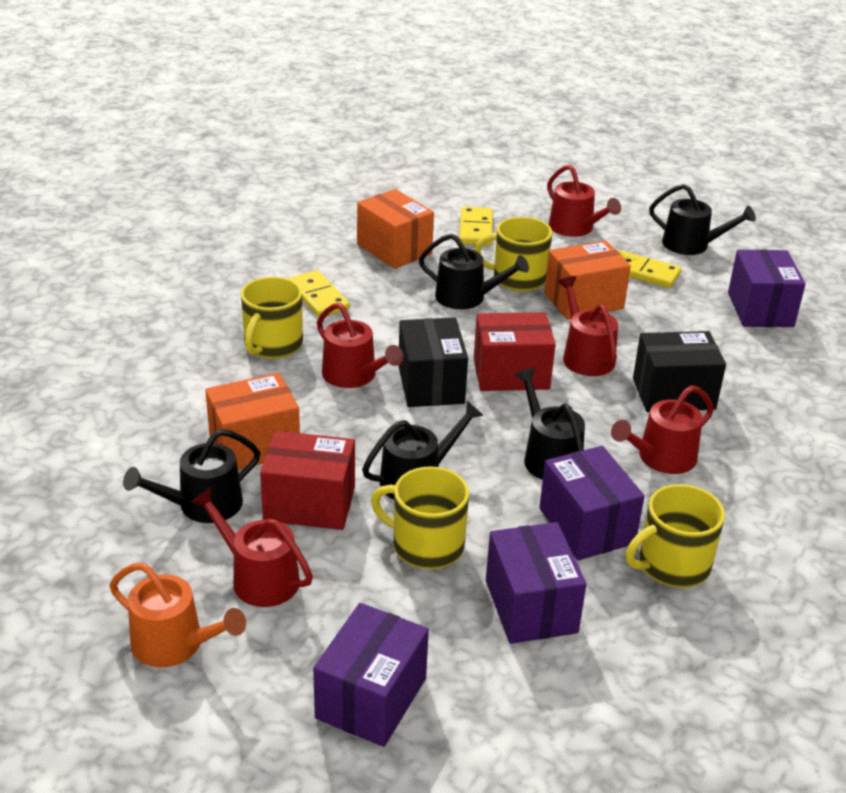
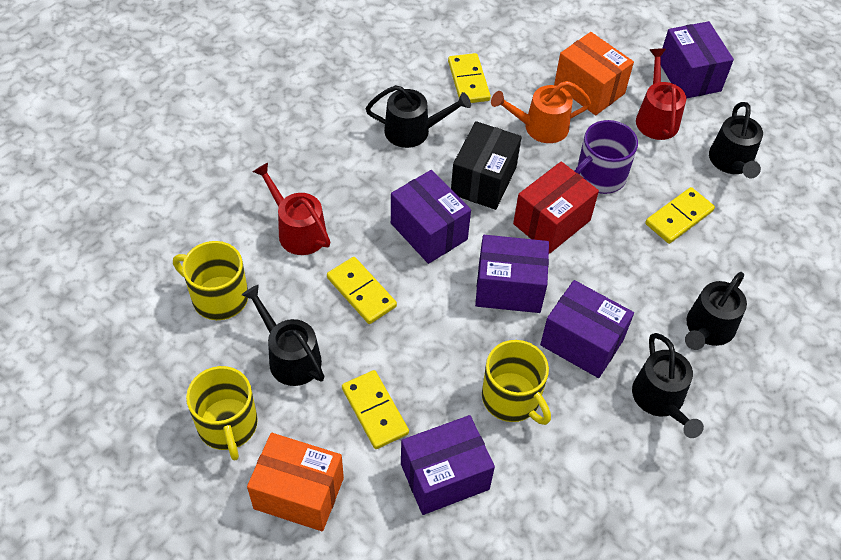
black box: [398,317,468,407] [633,331,726,412] = 2 -> [451,121,522,210] = 1
orange box: [205,373,300,470] [357,189,434,269] [544,241,631,320] = 3 -> [247,433,344,531] [554,32,634,115] = 2
purple box: [313,603,429,747] [486,522,586,644] [539,446,645,560] [728,249,806,327] = 4 -> [391,170,471,264] [401,415,495,515] [475,235,549,313] [540,280,634,378] [660,21,734,99] = 5
purple mug: none = 0 -> [575,120,638,194] = 1
red box: [260,431,355,530] [474,312,556,391] = 2 -> [513,161,599,254] = 1
red watering can: [191,487,313,607] [317,303,403,388] [547,165,621,237] [558,276,618,376] [611,385,714,474] = 5 -> [253,163,330,255] [636,49,686,140] = 2
yellow domino: [288,270,350,317] [459,207,493,246] [618,250,681,288] = 3 -> [327,257,397,324] [342,370,409,449] [448,53,491,103] [645,187,715,244] = 4
yellow mug: [241,277,303,359] [371,466,469,569] [474,217,552,292] [626,484,725,588] = 4 -> [173,241,248,320] [186,366,258,461] [482,340,551,425] = 3

